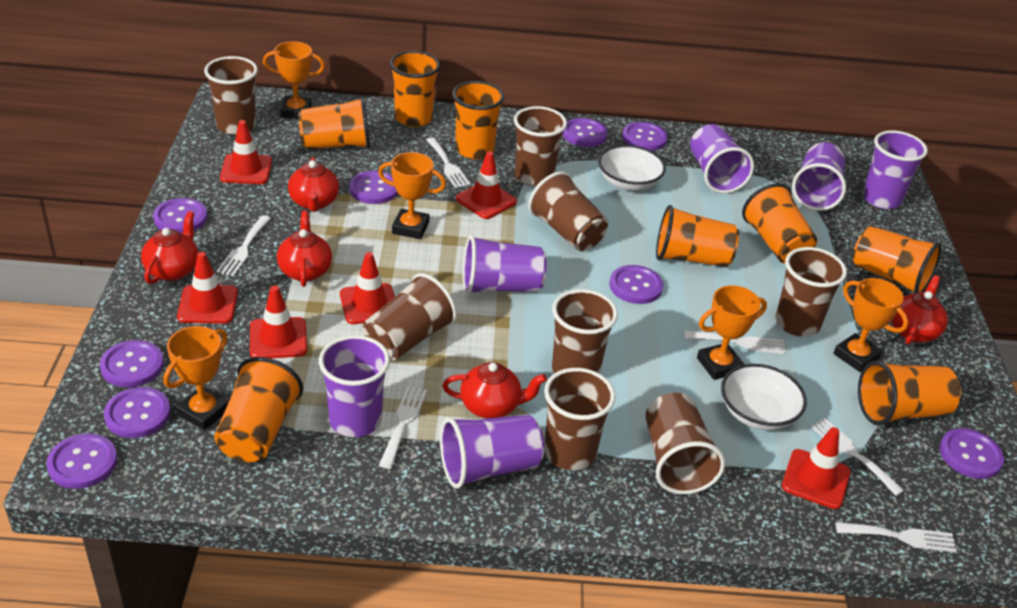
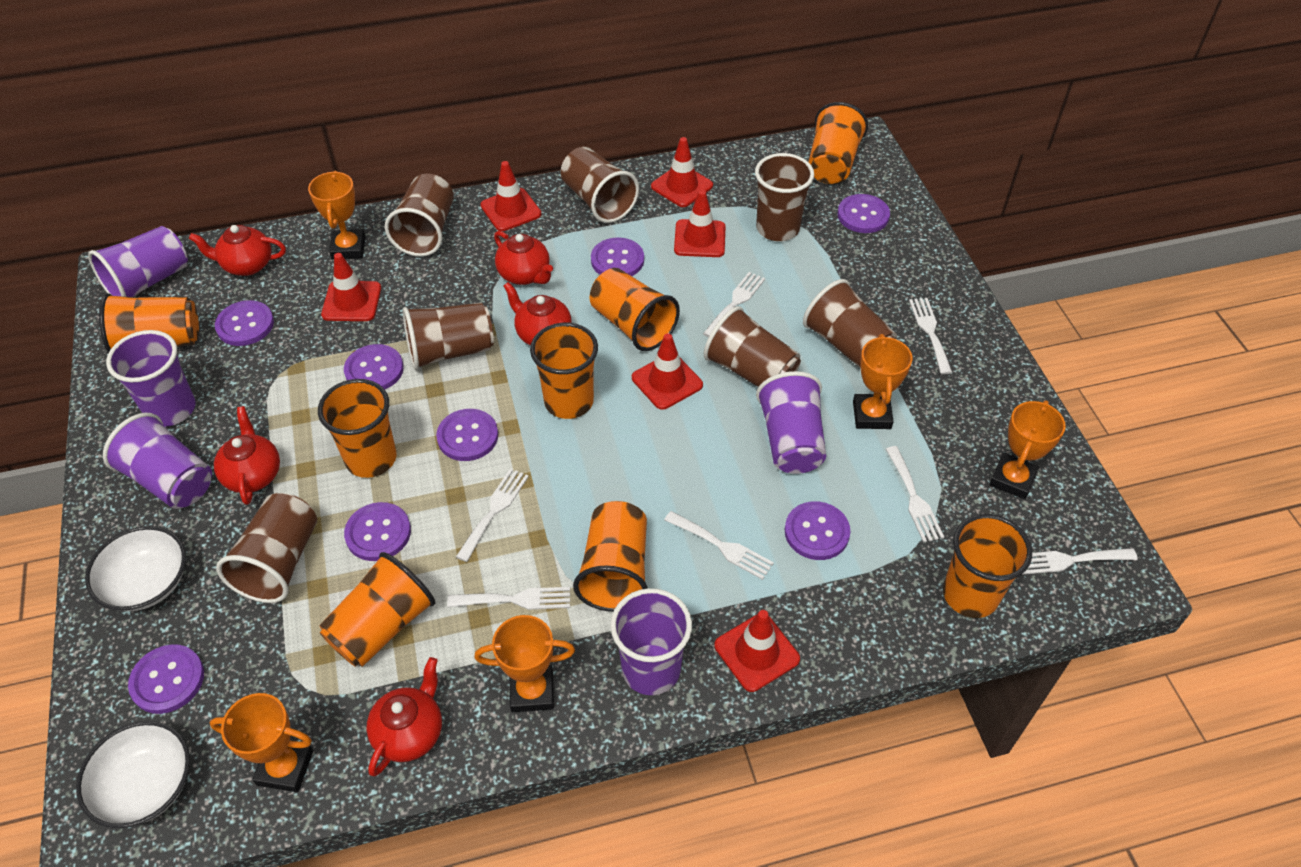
brown cup: [204,56,258,135] [363,273,457,361] [514,106,567,186] [528,171,608,251] [544,368,615,470] [552,289,618,374] [645,393,725,494] [776,247,847,337] = 8 -> [216,493,317,603] [385,174,454,257] [403,303,494,370] [561,147,639,223] [704,306,801,387] [755,153,814,241] [803,279,897,369] = 7
purple button: [47,433,117,489] [100,340,164,387] [104,387,170,438] [153,198,208,233] [349,171,398,204] [563,118,608,147] [610,265,663,304] [622,122,668,151] [940,428,1004,479] = 9 -> [128,644,204,714] [215,300,274,346] [344,344,404,389] [344,502,411,561] [436,409,498,461] [591,238,644,276] [785,501,851,560] [837,194,890,233] = 8
purple cup: [319,335,390,437] [440,414,544,489] [463,235,547,294] [690,124,754,193] [792,142,846,211] [863,130,928,209] = 6 -> [88,226,188,297] [103,413,212,509] [106,330,196,427] [610,588,692,695] [756,371,826,474] = 5
white fork: [216,215,271,276] [379,386,427,469] [427,138,470,188] [684,330,785,354] [810,417,905,496] [836,522,957,552] = 6 -> [447,587,570,610] [456,468,529,562] [664,511,774,580] [703,272,765,337] [886,446,944,543] [909,298,952,375] [1022,548,1138,575] = 7

